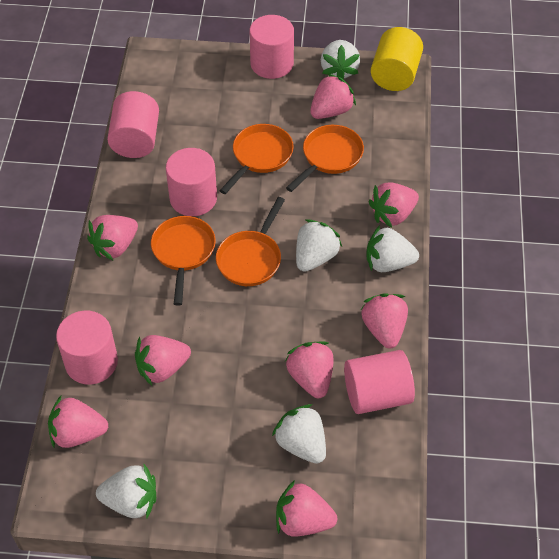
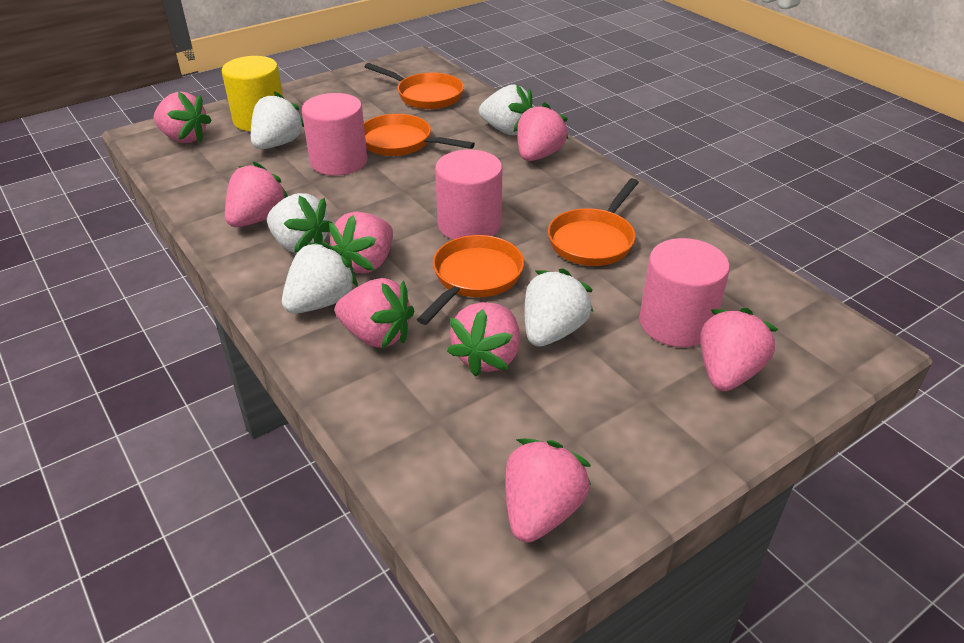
pink cylinder: [56,311,118,385] [107,91,159,158] [166,148,217,216] [250,15,294,79] [344,350,415,414] = 5 -> [302,93,368,176] [435,150,502,240] [639,238,730,347] = 3

